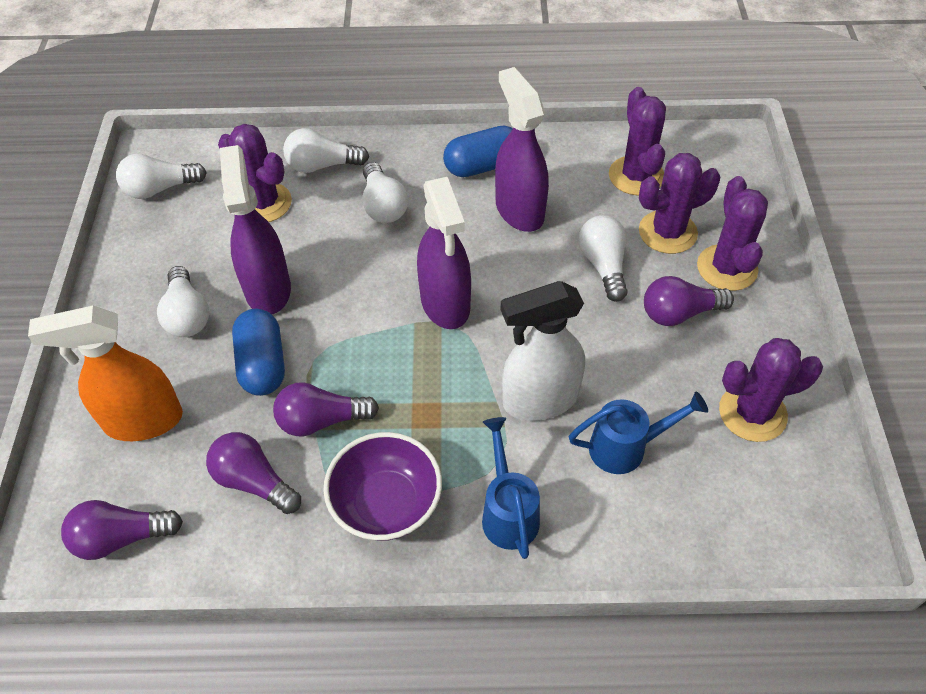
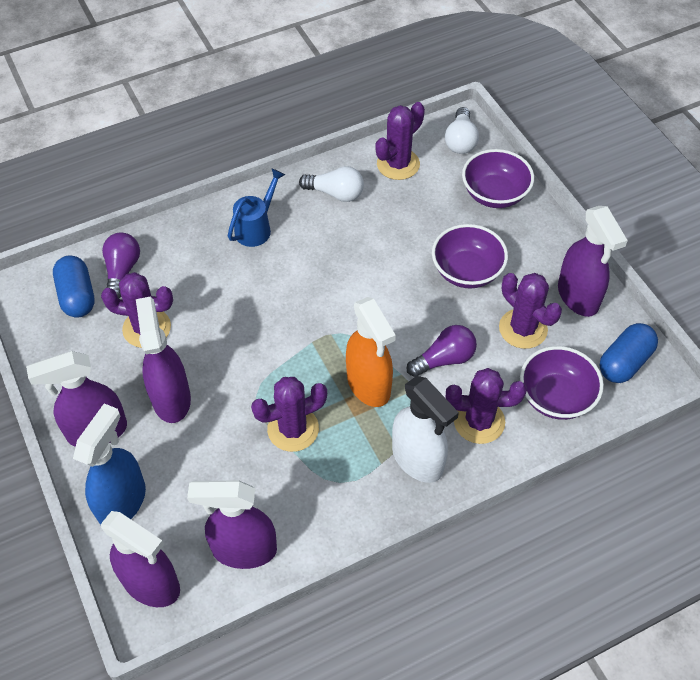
blue spray bottle: none = 0 -> [73,404,146,525] = 1
blue watering can: [482,417,540,559] [569,391,708,474] = 2 -> [228,169,285,247] = 1
purple bowl: [323,432,442,541] = 1 -> [432,224,508,288] [462,149,534,208] [520,346,604,420] = 3
purple light bulb: [61,500,183,560] [206,432,301,514] [273,382,379,436] [644,276,734,326] = 4 -> [102,233,140,299] [407,325,477,377] = 2
purple spray bottle: [220,145,291,314] [417,177,471,329] [495,67,549,232] = 3 -> [26,351,127,447] [101,511,180,607] [136,297,191,423] [187,480,277,569] [558,206,628,317] = 5
white light bulb: [116,154,207,199] [157,266,209,337] [283,128,369,173] [362,162,408,223] [578,215,628,302] = 5 -> [299,166,364,202] [445,107,479,154] = 2

